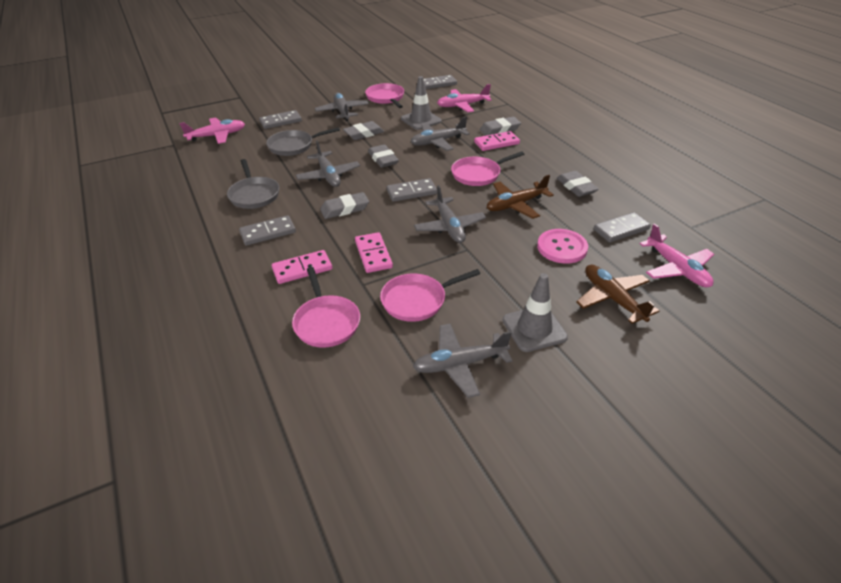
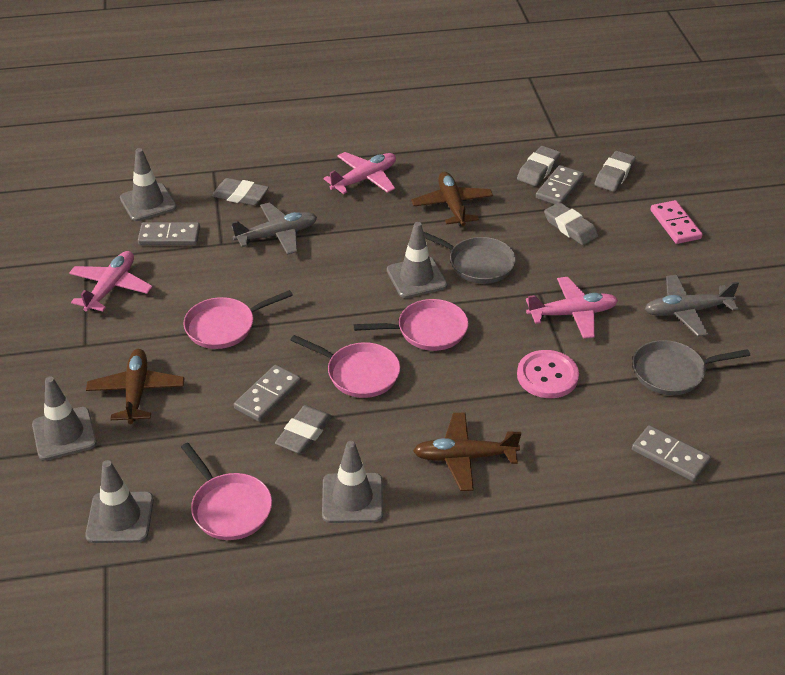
brown plane: [487,175,554,219] [576,265,659,324] = 2 -> [86,349,184,424] [411,172,493,226] [413,413,521,491] = 3
grey domino: [239,215,296,246] [259,110,302,129] [387,178,437,202] [424,75,457,89] [594,212,651,242] = 5 -> [138,222,200,245] [234,365,301,422] [536,165,584,205] [632,425,711,482] = 4
grey plane: [296,141,360,187] [315,93,369,121] [410,117,470,151] [413,323,513,398] [414,185,486,243] = 5 -> [231,202,317,255] [645,275,739,337] = 2
grey traffic cone: [401,76,442,130] [503,273,568,352] = 2 -> [32,376,97,460] [85,460,154,543] [120,148,177,221] [322,441,383,523] [387,222,447,298] = 5
pink domino: [272,250,332,284] [355,232,393,273] [474,131,520,151] = 3 -> [650,200,703,244] = 1

